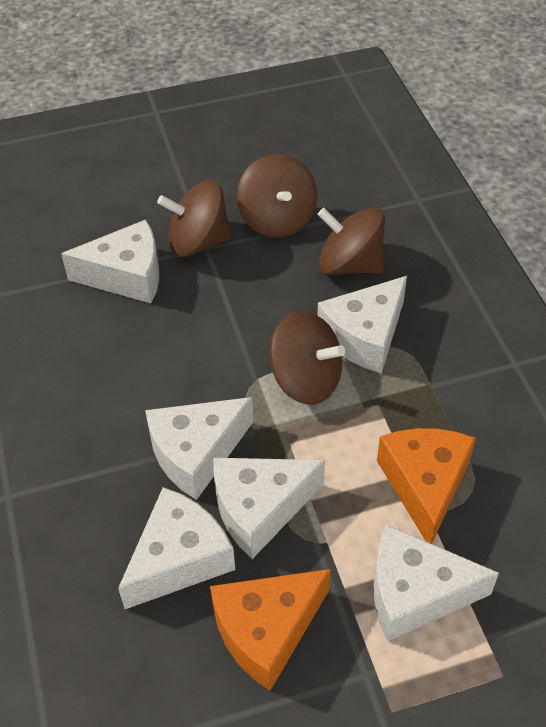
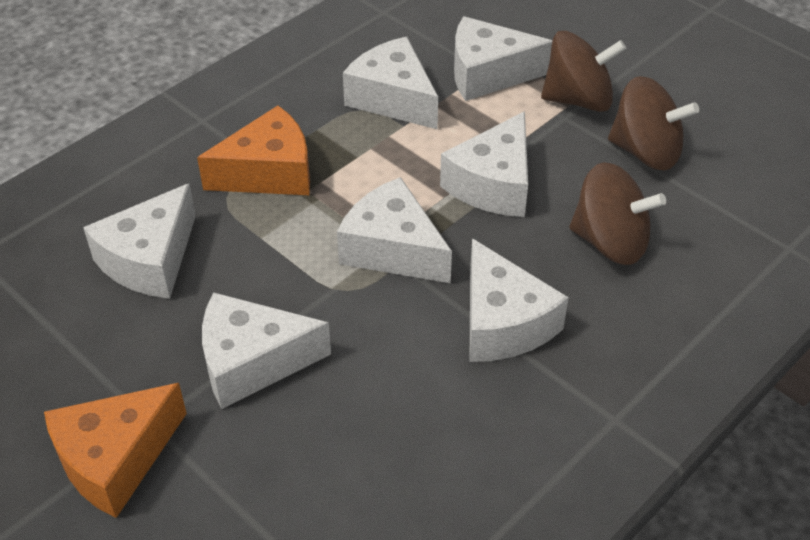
brown spinning top: [157,180,232,257] [237,154,317,238] [270,311,345,405] [317,208,385,275] = 4 -> [541,31,626,112] [569,162,666,265] [608,76,699,170] = 3
white cheese: [61,220,159,303] [118,487,235,609] [145,397,253,500] [213,458,325,559] [317,276,407,373] [374,525,499,642] = 6 -> [83,183,196,299] [202,292,331,409] [337,177,452,283] [343,37,438,129] [440,111,528,217] [454,16,553,101] [470,238,569,362] = 7

